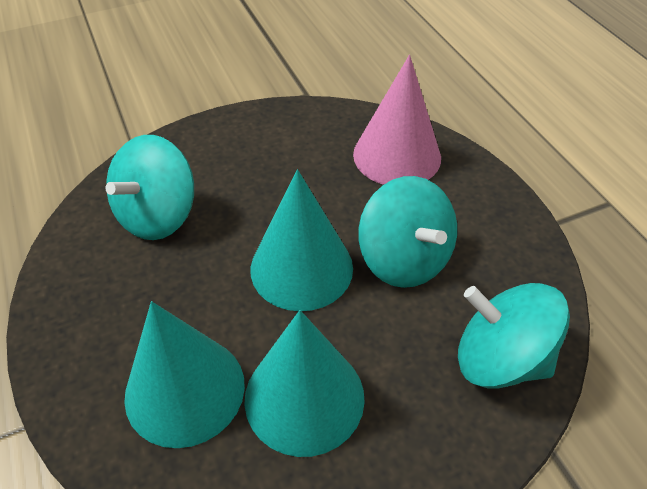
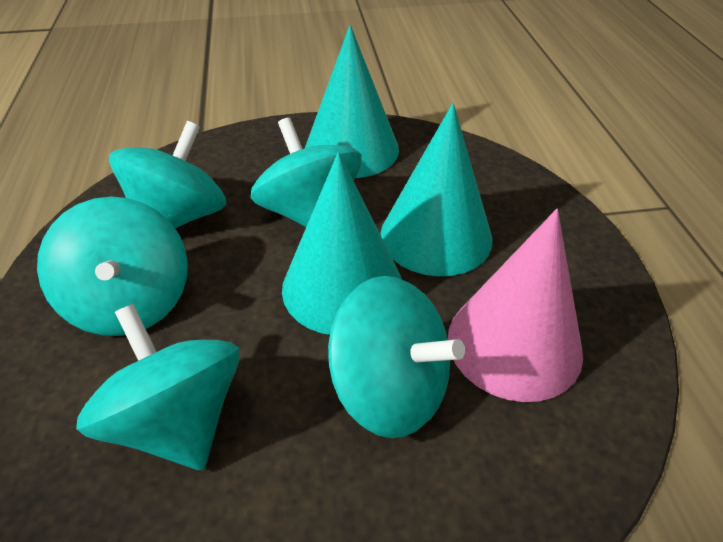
turquoise spinning top: [105,135,194,240] [358,176,457,288] [458,283,570,388] = 3 -> [37,197,188,336] [76,304,240,470] [109,121,227,228] [250,117,361,227] [328,276,465,438] = 5

